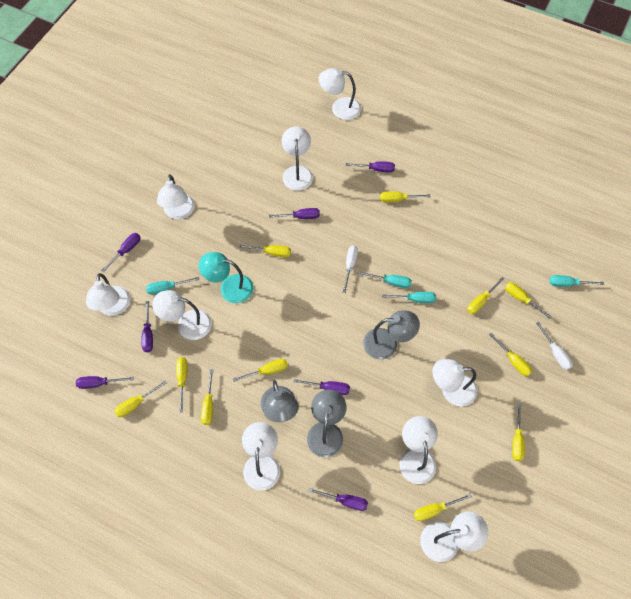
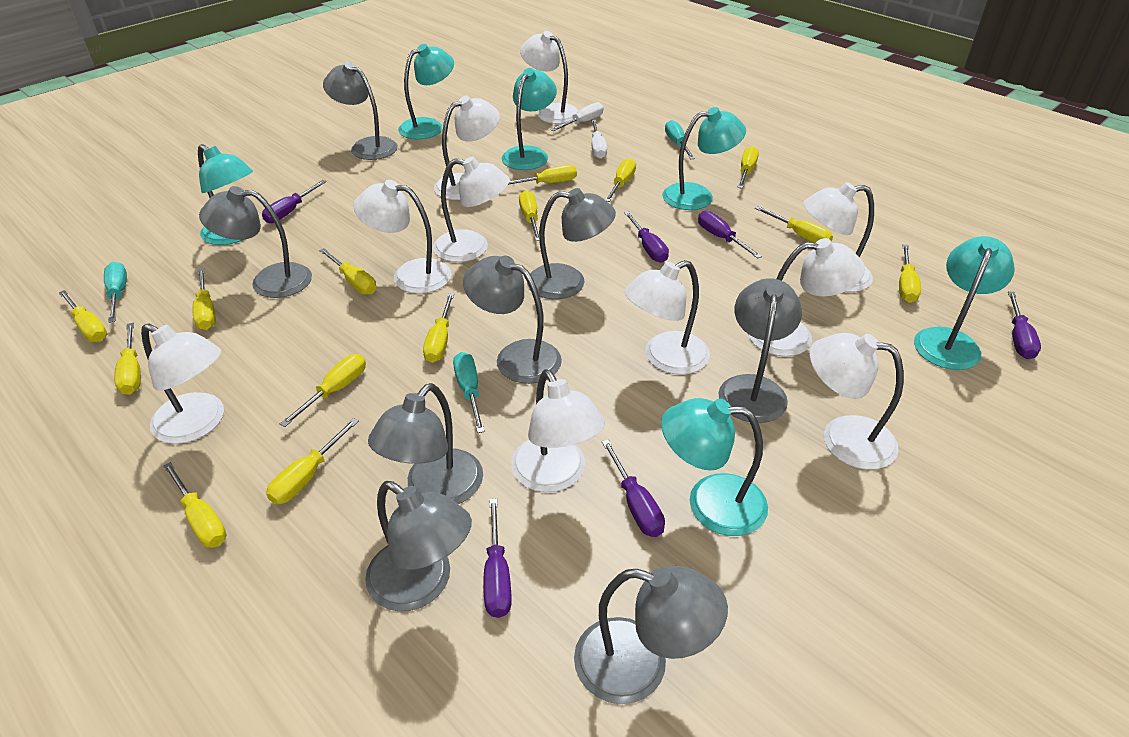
grey lamp: [261,381,299,422] [307,390,347,457] [363,310,420,359] = 3 -> [199,186,312,298] [323,62,398,160] [365,481,472,611] [368,383,483,504] [463,255,562,384] [527,188,616,299] [574,566,728,704] [719,278,802,423] = 8
purple screwdriver: [76,376,134,389] [101,233,141,272] [141,301,153,352] [269,208,320,219] [293,379,350,395] [308,488,368,511] [346,162,395,172] = 7 -> [262,180,327,223] [483,498,512,618] [602,440,665,537] [624,211,669,263] [698,211,762,258] [1008,291,1041,359] = 6
turquoise lamp: [199,252,254,303] = 1 -> [198,144,253,245] [398,44,454,139] [502,68,557,170] [661,398,768,536] [662,107,746,210] [914,236,1015,370] = 6
turquoise screwdriver: [146,277,200,295] [359,271,412,288] [382,292,436,303] [549,275,604,287] = 4 -> [104,262,127,323] [453,352,485,433] [665,120,695,159] = 3
white lamp: [86,273,130,316] [152,290,212,340] [157,174,195,219] [242,422,280,491] [281,126,313,191] [319,68,361,120] [399,416,438,484] [420,511,488,562] [433,359,477,407] = 9 -> [141,323,224,444] [354,180,452,294] [433,157,510,262] [434,96,500,200] [511,369,605,492] [520,31,579,124] [624,260,710,375] [748,238,865,356] [803,182,874,292] [810,333,904,470] = 10
yellow screwdriver: [114,381,167,417] [176,357,188,413] [201,369,213,425] [233,359,288,382] [239,245,291,257] [380,191,430,202] [414,494,472,521] [467,277,505,314] [489,333,532,376] [505,282,552,319] [512,403,525,461] = 11 -> [59,290,107,342] [114,323,141,395] [163,462,227,548] [193,269,216,330] [266,418,359,504] [280,354,366,427] [319,248,377,295] [423,293,454,363] [508,165,577,185] [519,190,539,241] [605,158,636,202] [737,146,759,189] [755,206,833,243] [899,244,921,303] = 14

